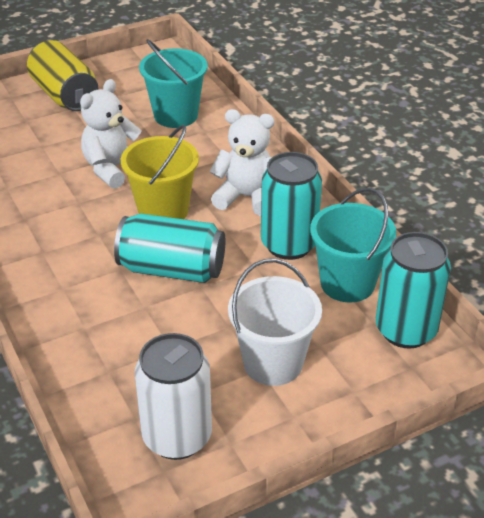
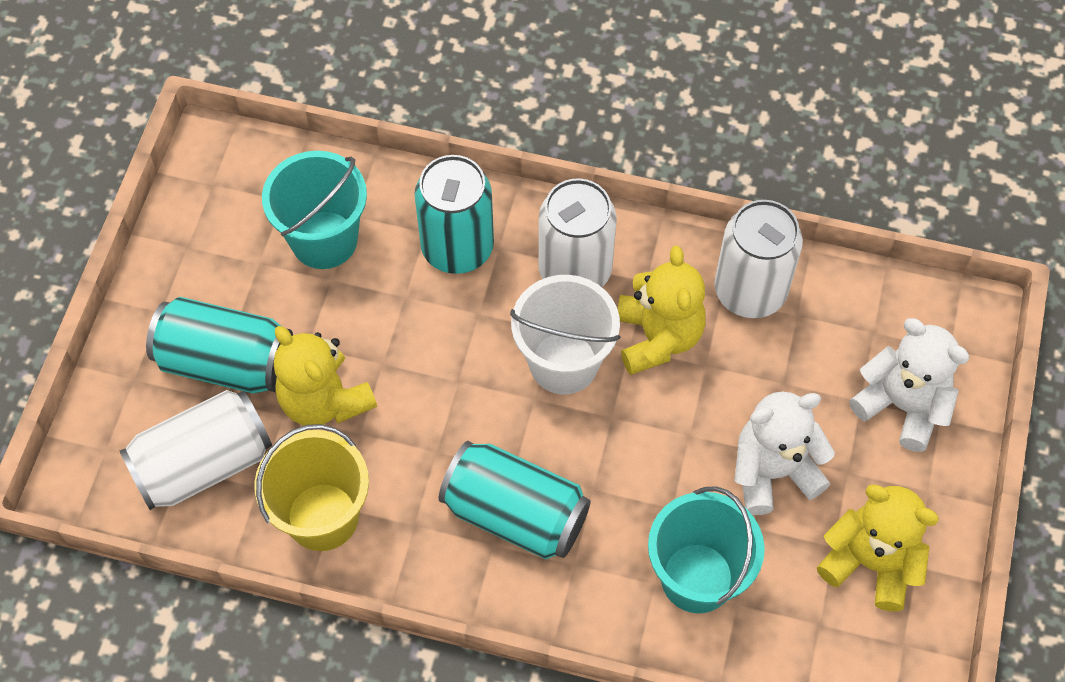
white can: [135,333,212,460] = 1 -> [119,390,272,510] [538,178,617,287] [714,200,803,318] = 3
yellow can: [27,40,99,111] = 1 -> none = 0
yellow teddy bear: none = 0 -> [274,326,377,425] [618,245,706,375] [817,484,939,611] = 3

